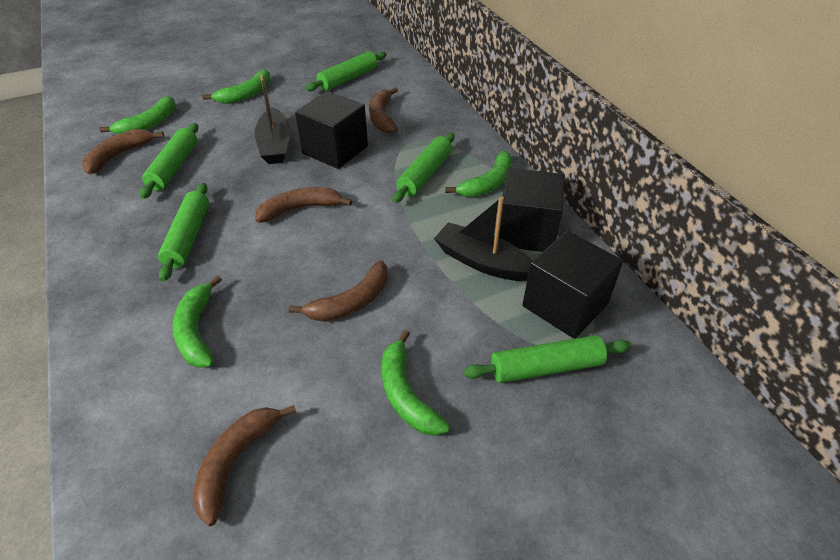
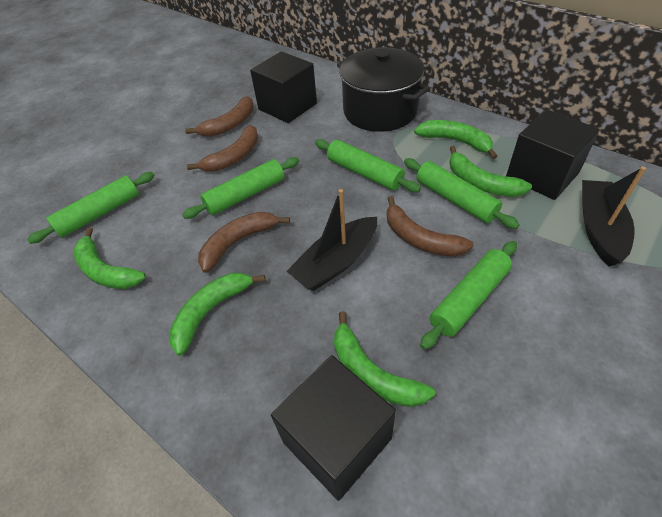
black pot: none = 0 -> [337,47,430,132] = 1
brown banana: [82,129,164,175] [193,405,296,526] [255,187,352,223] [289,260,388,321] [369,87,398,133] = 5 -> [185,96,254,137] [187,125,258,172] [198,212,290,273] [387,196,474,257] = 4

